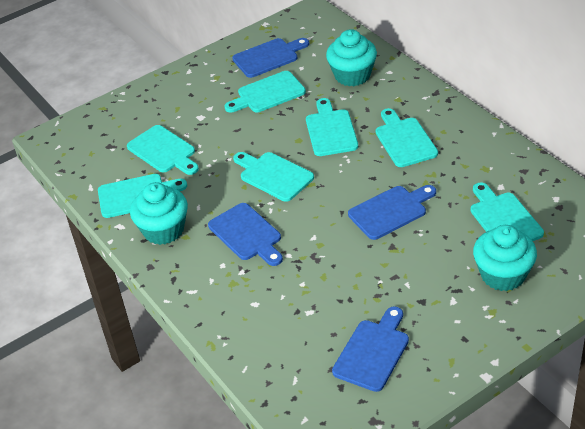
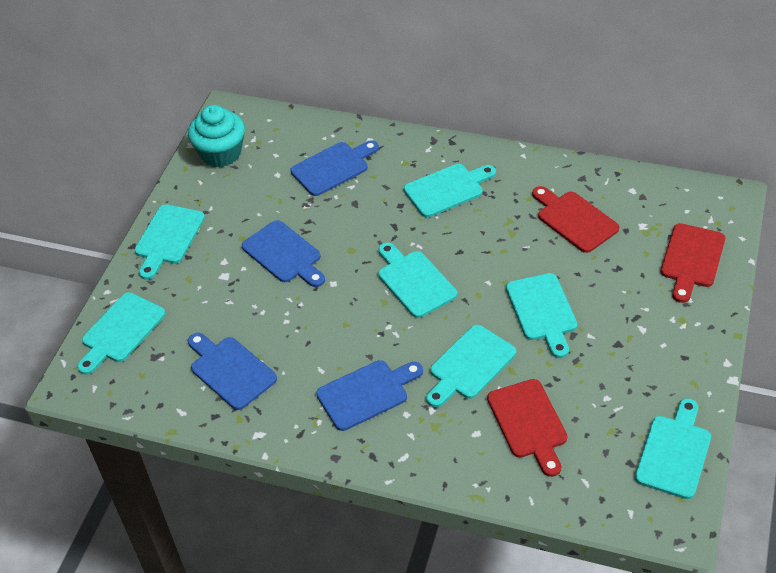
red cutting board: none = 0 -> [487,379,567,477] [532,186,619,253] [661,223,725,303] = 3
turquoise cupcake: [130,182,188,245] [326,29,377,86] [473,225,537,291] = 3 -> [188,105,245,167] = 1

